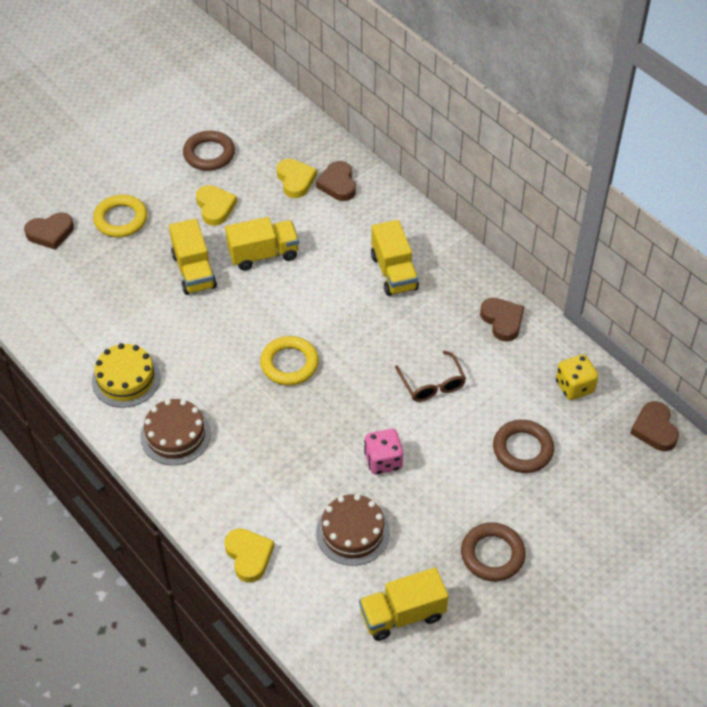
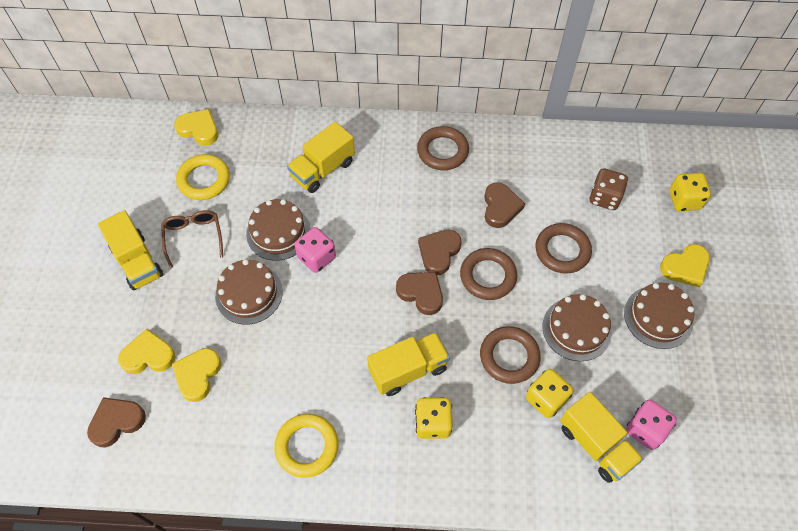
brown cake: [140,399,211,465] [316,494,390,566] = 2 -> [215,259,283,325] [246,199,311,261] [542,294,612,361] [624,283,694,349] = 4
brown dice: none = 0 -> [590,168,628,210] = 1
brown ring: [183,131,235,171] [461,523,526,581] [493,420,554,473] = 3 -> [417,126,469,170] [460,248,517,300] [480,326,541,384] [536,223,592,274] = 4
pink dice: [364,429,403,474] = 1 -> [295,227,336,273] [626,400,677,450] = 2
yellow cake: [92,343,160,408] = 1 -> none = 0
yellow dice: [556,354,598,400] = 1 -> [415,397,453,439] [526,369,573,418] [669,172,711,211] = 3
yellow heart: [196,185,237,226] [224,528,274,583] [277,159,317,198] = 3 -> [118,329,176,374] [172,348,221,402] [174,109,218,146] [660,244,710,287] = 4

